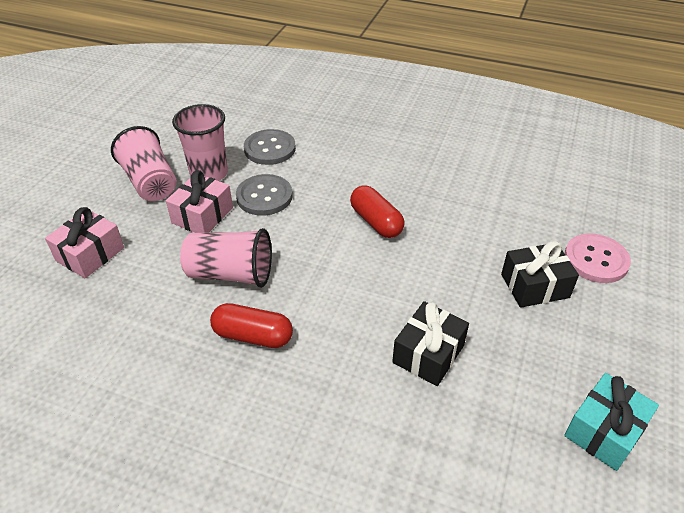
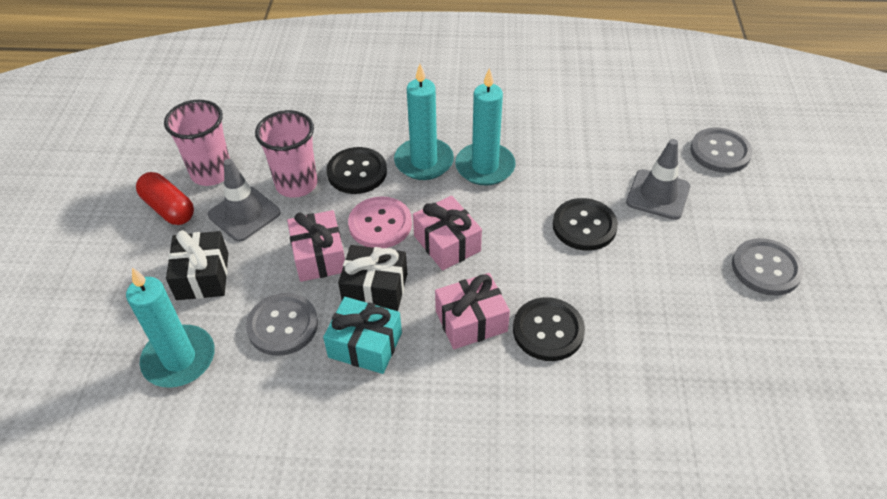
black button: none = 0 -> [327,147,387,194] [513,297,585,361] [553,198,618,251] = 3
grey button: [236,174,293,216] [244,129,296,165] = 2 -> [246,293,318,356] [691,128,753,173] [732,238,804,296] = 3
grey traffic cone: none = 0 -> [208,159,280,242] [626,139,690,220] = 2
pink cup: [111,126,177,201] [172,104,228,181] [180,228,272,288] = 3 -> [164,100,230,186] [255,110,317,198] = 2
pink gift: [45,207,124,278] [166,170,233,233] = 2 -> [287,210,345,282] [413,196,482,270] [435,273,510,349] = 3
red capsule: [210,303,293,348] [350,185,405,238] = 2 -> [136,172,194,225] = 1
turquoise candle: none = 0 -> [126,267,215,388] [394,64,454,180] [455,68,516,186] = 3

